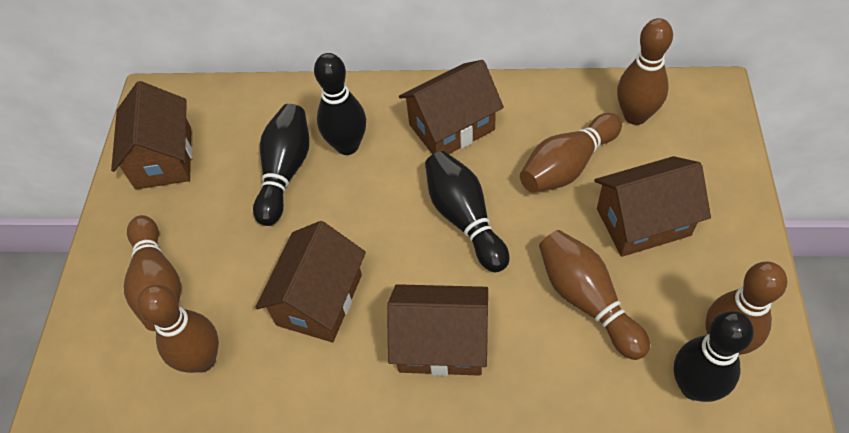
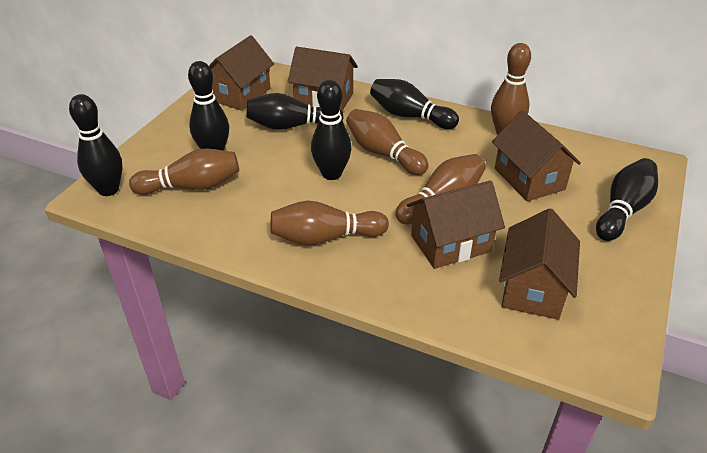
black bowling pin: [253,104,309,226] [314,53,366,155] [425,151,509,272] [674,311,754,402] = 4 -> [69,94,123,196] [188,61,229,151] [246,93,344,130] [311,80,351,180] [370,79,459,129] [596,158,658,241] = 6
brown bowling pin: [124,215,181,331] [137,285,219,373] [520,113,622,193] [539,230,650,360] [617,18,673,125] [705,262,787,355] = 6 -> [129,148,239,195] [271,201,389,246] [346,109,428,175] [396,154,486,224] [491,43,531,135] = 5

